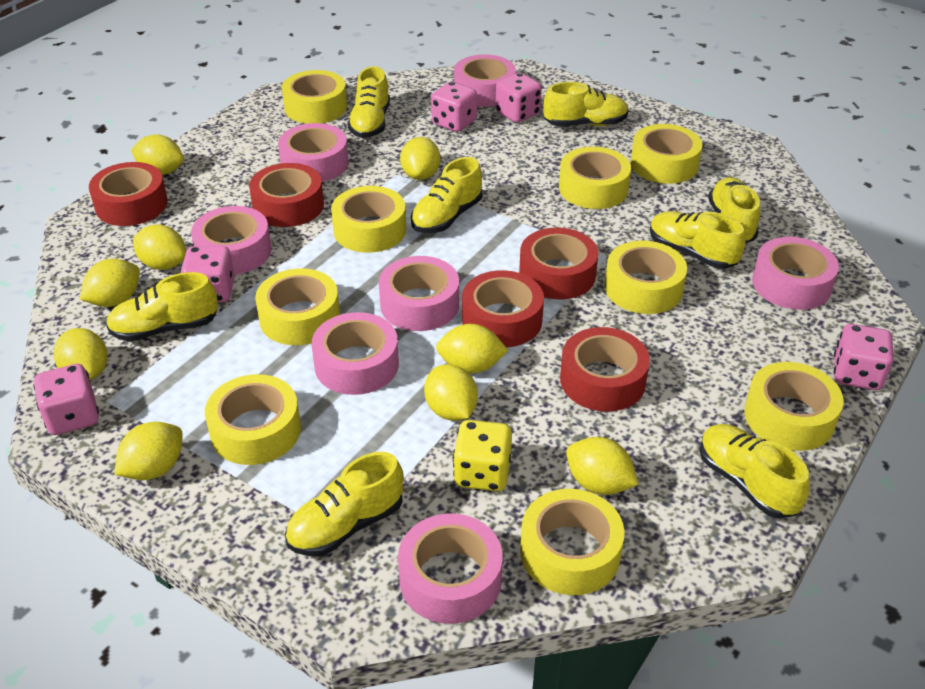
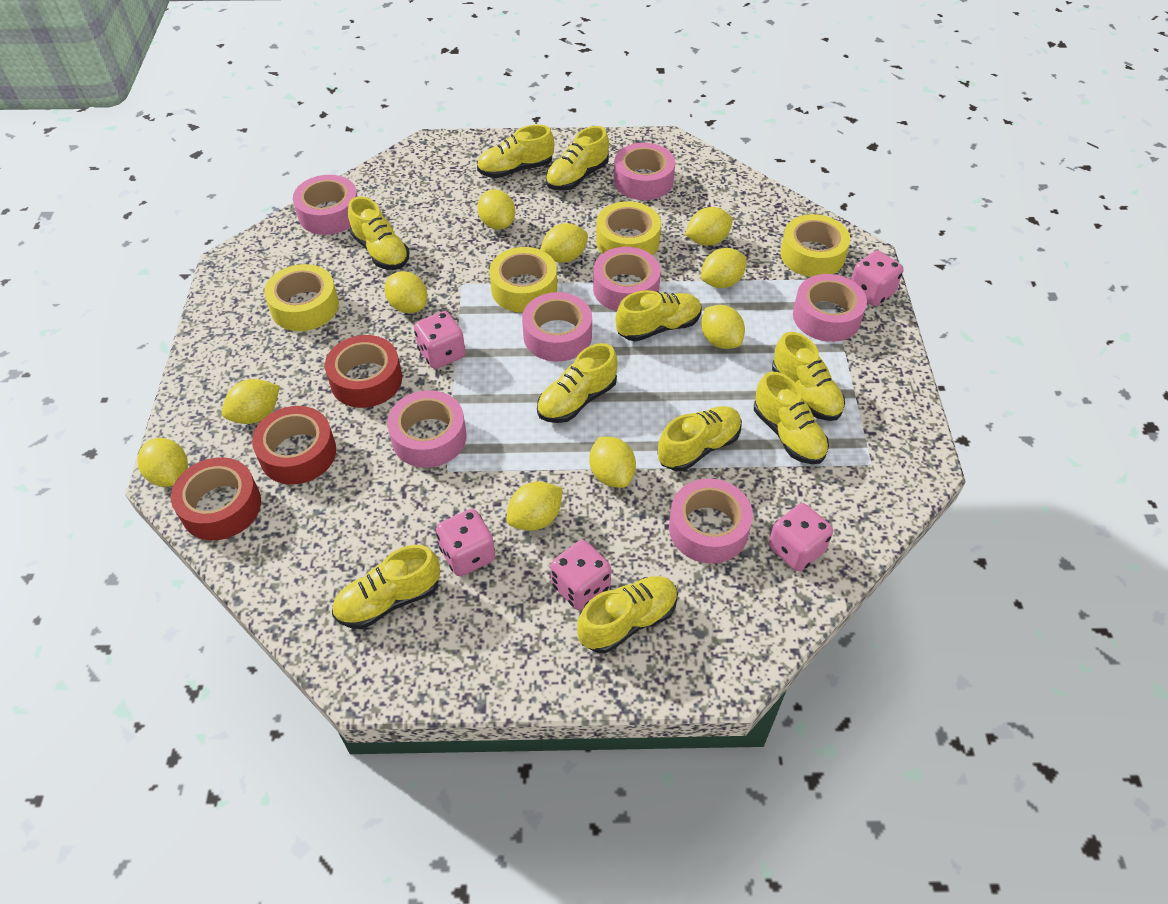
red tape: [89,162,168,226] [249,163,324,227] [462,270,544,347] [519,228,598,299] [560,327,650,412] = 5 -> [171,457,261,540] [252,406,336,485] [325,335,402,408] = 3
yellow dice: [453,420,512,491] = 1 -> none = 0
yellow lemon: [54,328,108,380] [80,259,140,307] [114,422,183,480] [131,134,184,175] [133,224,186,270] [400,137,440,180] [424,364,478,421] [436,324,508,374] [566,437,639,495] = 9 -> [138,438,188,487] [222,379,280,424] [384,271,427,313] [478,189,515,230] [506,481,563,531] [540,223,588,263] [589,437,636,488] [685,207,733,246] [701,248,747,288] [701,305,745,349] = 10
yellow shoe: [106,272,218,341] [285,452,404,556] [347,66,390,138] [411,157,482,233] [543,82,629,127] [650,211,746,269] [700,424,810,518] [708,177,760,243] = 8 -> [332,545,440,629] [348,197,409,270] [477,125,554,178] [537,343,618,423] [546,126,609,191] [577,576,678,653] [616,290,702,342] [658,406,742,471] [754,371,829,464] [772,332,845,421] = 10
yellow tape: [205,374,301,465] [255,268,340,345] [282,70,347,124] [331,186,406,253] [520,489,624,595] [559,147,631,209] [605,241,687,314] [631,124,703,184] [744,362,844,451] = 9 -> [264,264,339,331] [489,247,557,313] [596,201,661,255] [780,214,850,277] = 4

